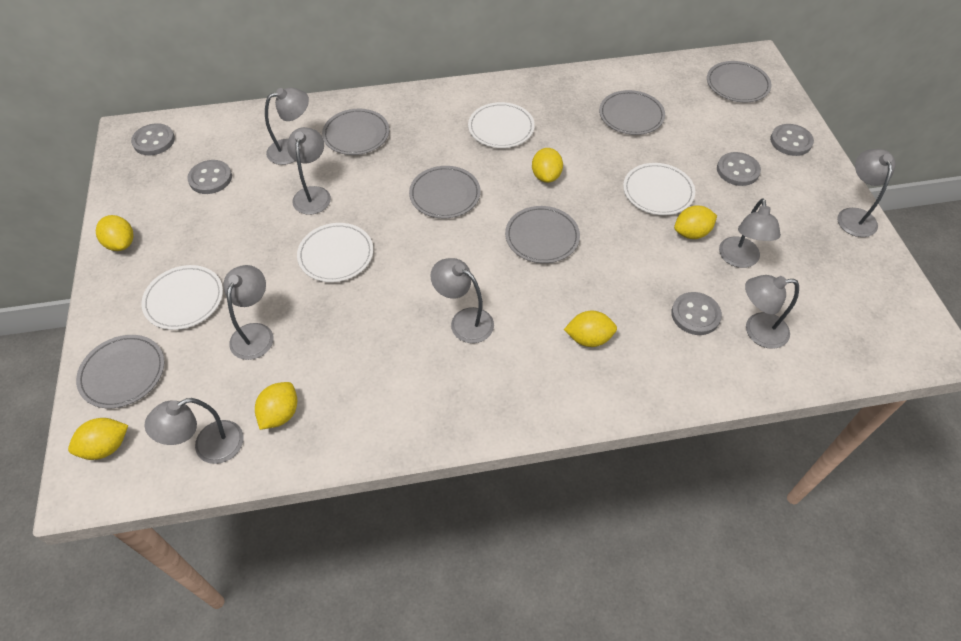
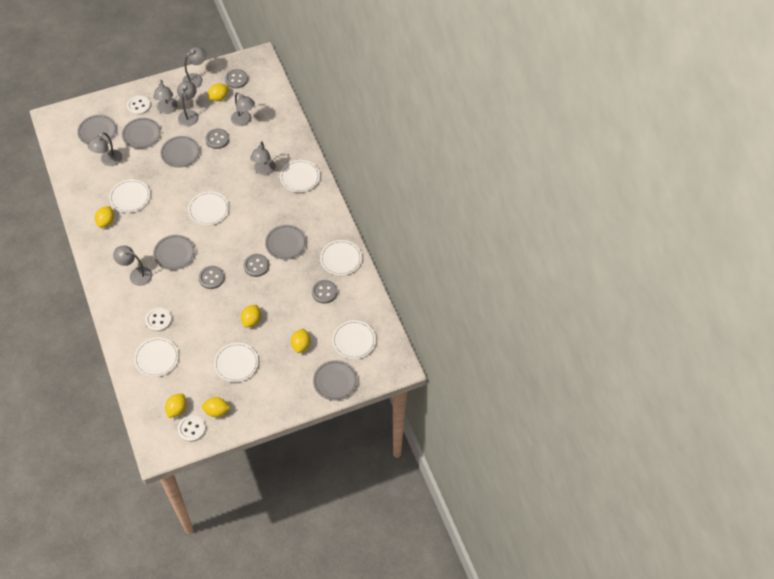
grey lamp: [144,398,244,464] [223,265,274,360] [265,88,309,165] [287,127,331,215] [430,258,494,343] [719,199,781,268] [745,275,799,349] [837,149,895,237] = 8 -> [88,132,122,166] [113,246,152,286] [153,80,177,114] [177,81,199,126] [182,47,207,88] [231,92,255,126] [250,141,275,175] = 7
white button: none = 0 -> [127,95,151,115] [145,307,172,332] [178,415,206,442] = 3
white plate: [141,265,223,330] [297,223,373,282] [468,102,535,148] [623,163,695,215] = 4 -> [109,179,150,213] [134,337,179,377] [188,192,229,225] [214,343,258,382] [280,160,320,192] [320,240,362,276] [332,320,376,359] = 7

